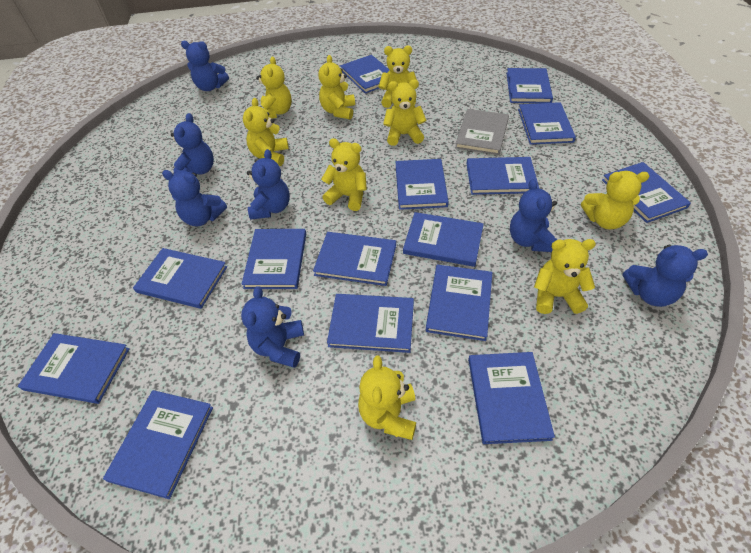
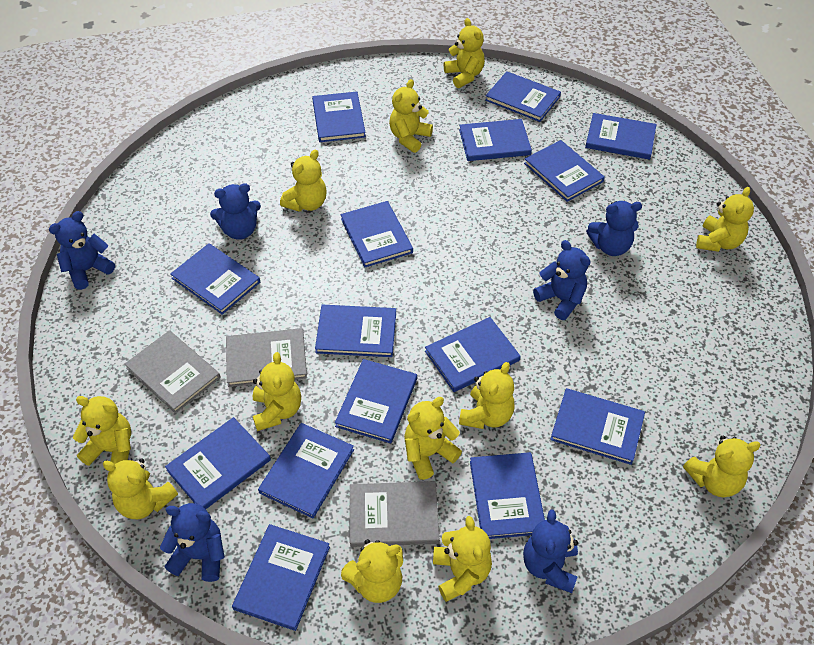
blue teddy bear: [162,170,227,226] [171,113,214,177] [181,41,229,91] [241,286,304,368] [247,149,290,220] [510,179,557,252] [623,245,708,307] = 7 -> [49,211,115,290] [160,503,225,582] [210,183,261,240] [523,509,578,593] [533,240,591,320] [586,201,642,256] = 6
grey book: [455,109,509,155] = 1 -> [125,330,220,414] [226,328,307,387] [350,481,439,547] = 3
yellow teddy bear: [243,98,289,166] [256,57,291,119] [319,55,355,119] [321,138,367,211] [358,355,416,440] [378,46,417,108] [383,79,426,146] [534,239,596,314] [581,171,650,229] = 9 -> [73,396,131,466] [103,458,178,519] [253,352,301,431] [280,149,327,212] [341,539,403,603] [389,79,433,153] [404,397,462,480] [433,516,492,602] [444,18,485,88] [459,362,515,429] [683,436,761,497] [696,187,754,252] = 12

